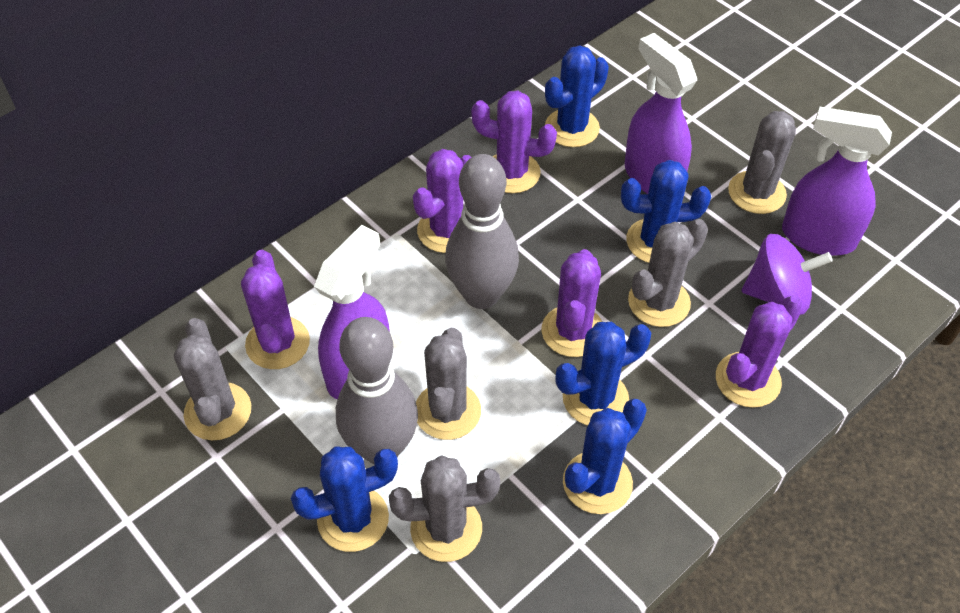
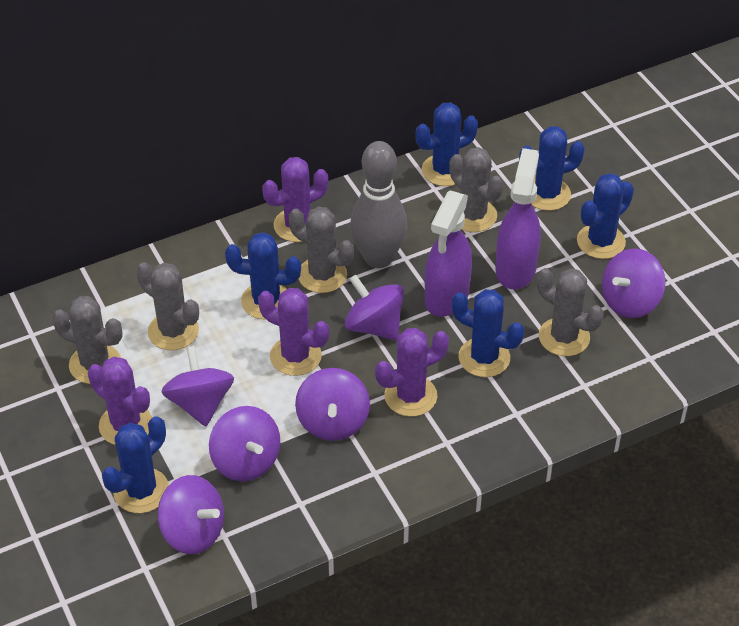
blue cactus: [291,447,398,552] [545,45,609,147] [555,322,651,425] [563,399,647,514] [621,160,711,263] = 5 -> [102,416,169,513] [225,232,301,319] [415,102,478,186] [452,289,524,377] [519,126,585,211] [577,173,634,259] = 6
grey bowling pin: [336,317,418,464] [445,154,519,309] = 2 -> [350,141,407,268] = 1
purple cactus: [241,250,310,369] [413,149,471,253] [471,91,557,193] [541,249,603,357] [716,296,803,408] = 5 -> [88,356,152,445] [258,288,329,376] [262,157,328,242] [375,328,449,417] = 4
purple spinning top: [741,234,833,315] = 1 -> [158,475,224,554] [161,346,234,427] [209,406,280,481] [295,368,370,441] [345,275,404,340] [602,249,665,318] = 6
purple spray bottle: [314,225,390,399] [625,33,697,194] [782,107,892,256] = 3 -> [425,191,472,317] [495,148,541,289] = 2

